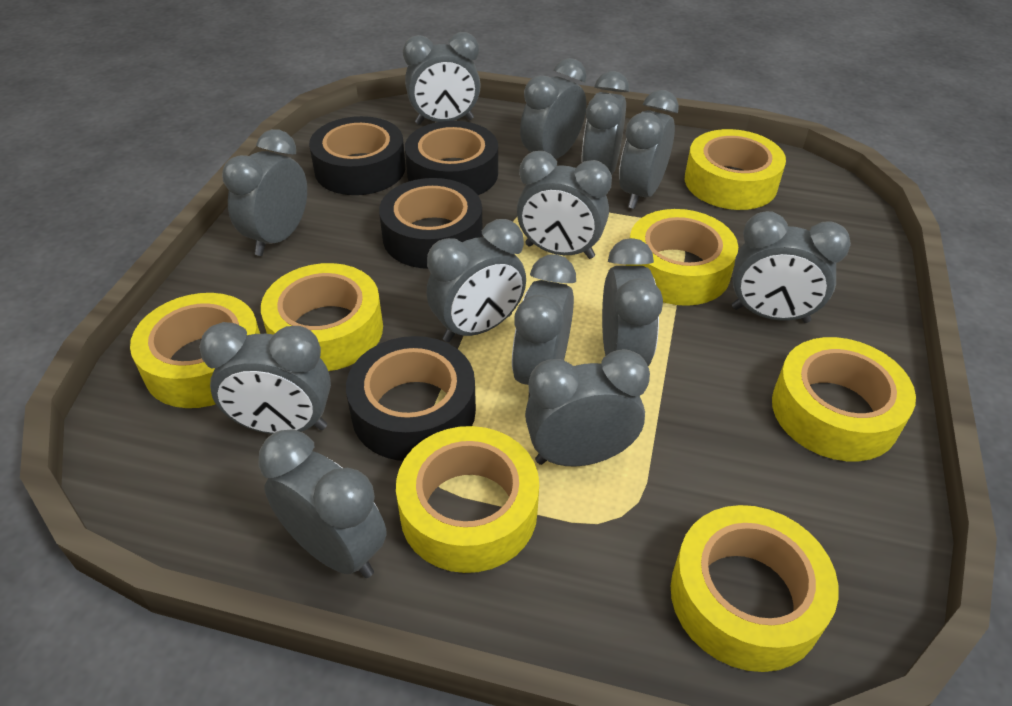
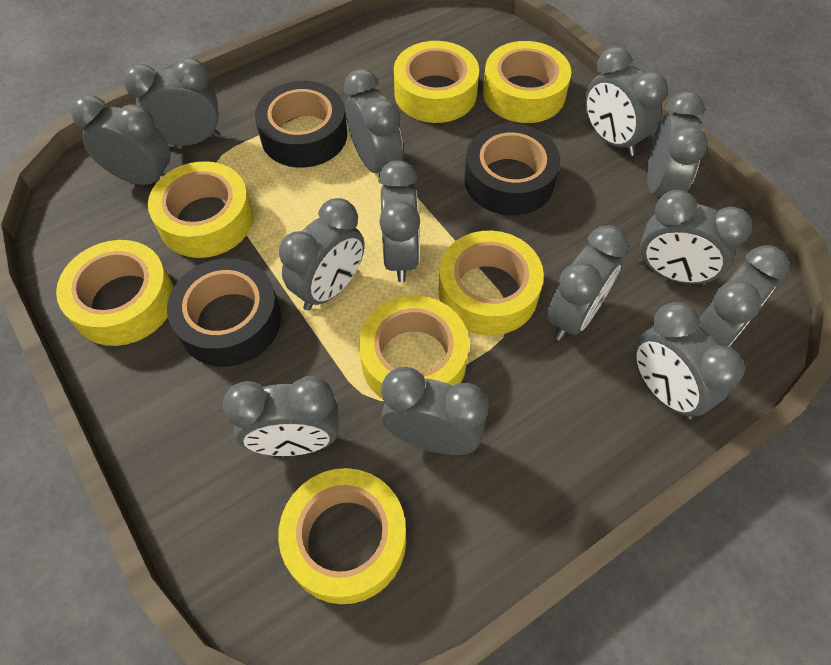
black tape: [309,116,406,195] [346,336,476,461] [379,178,483,269] [405,121,498,195] = 4 -> [167,258,281,367] [255,81,347,168] [464,124,560,215] = 3

